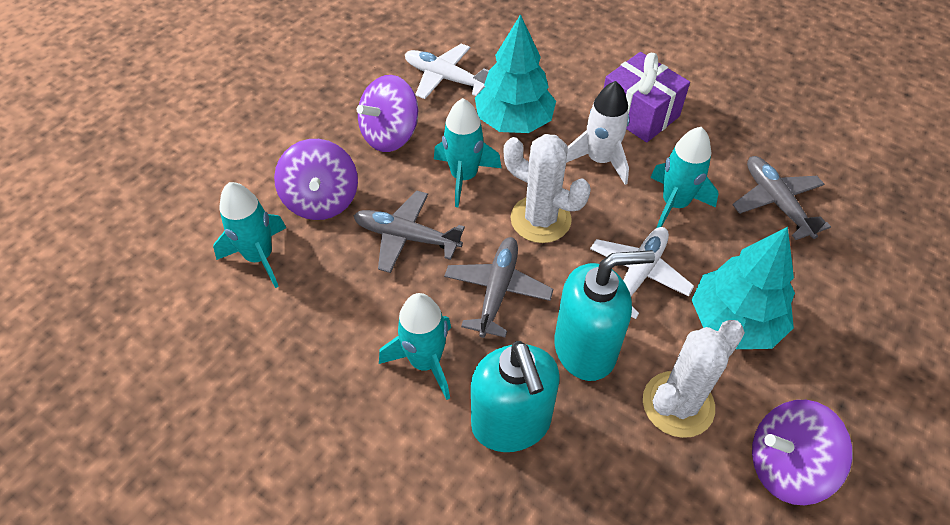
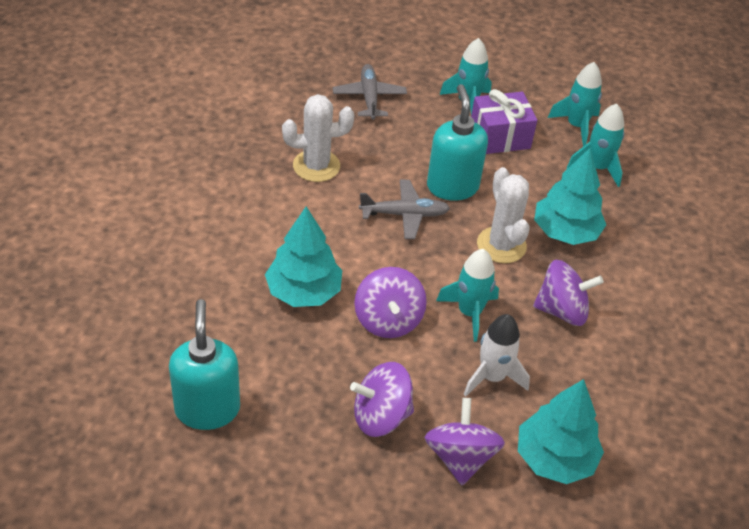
grey plane: [354,190,465,273] [444,237,553,338] [732,156,831,240] = 3 -> [333,64,407,120] [359,180,450,239] = 2
purple spinning top: [274,139,358,220] [357,75,418,152] [752,400,853,505] = 3 -> [350,362,414,437] [354,267,427,338] [425,398,505,485] [533,260,604,326] = 4
turquoise tree: [475,14,556,133] [692,227,795,349] = 2 -> [265,207,342,307] [518,379,604,484] [534,148,606,245] = 3
white plane: [405,43,489,99] [590,227,694,319] = 2 -> none = 0

